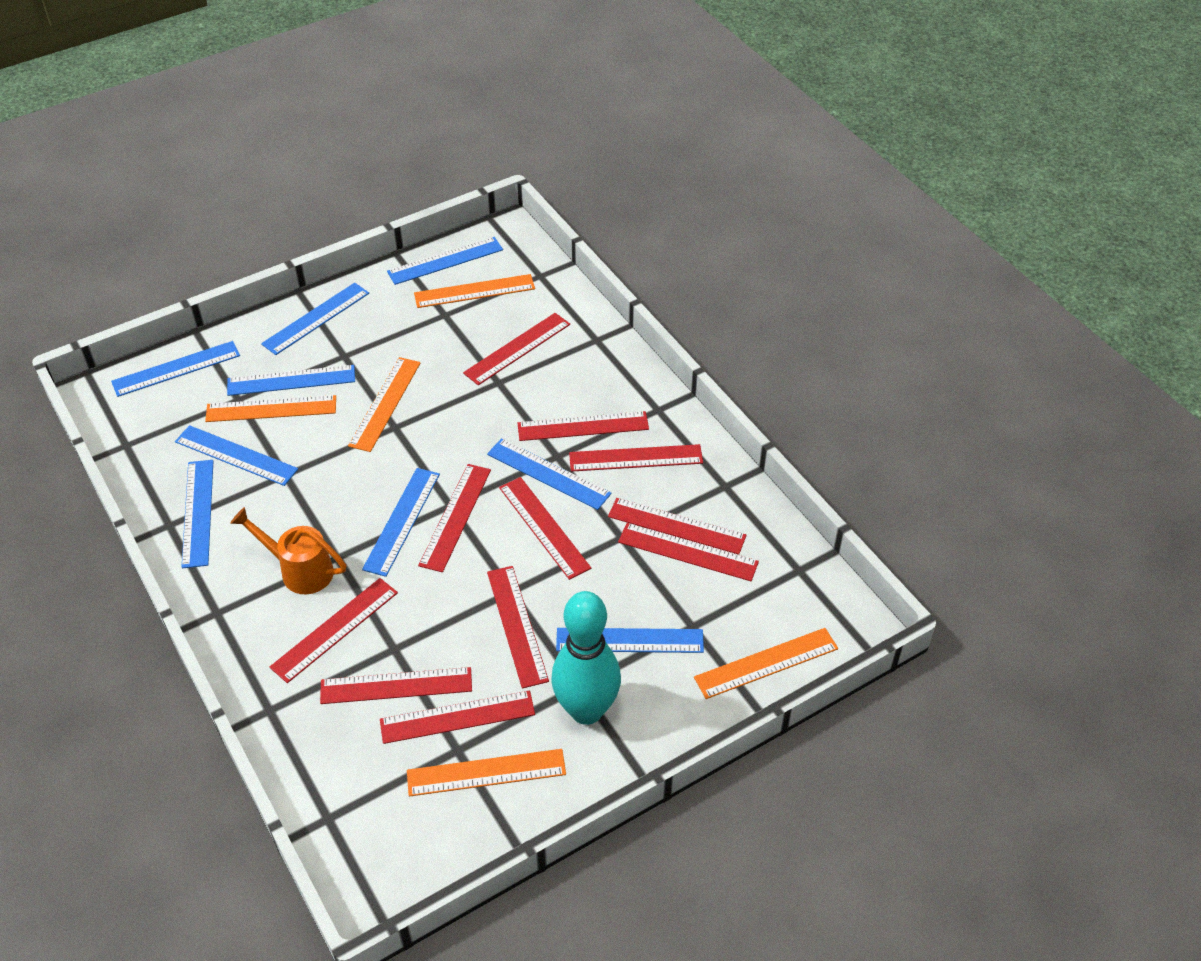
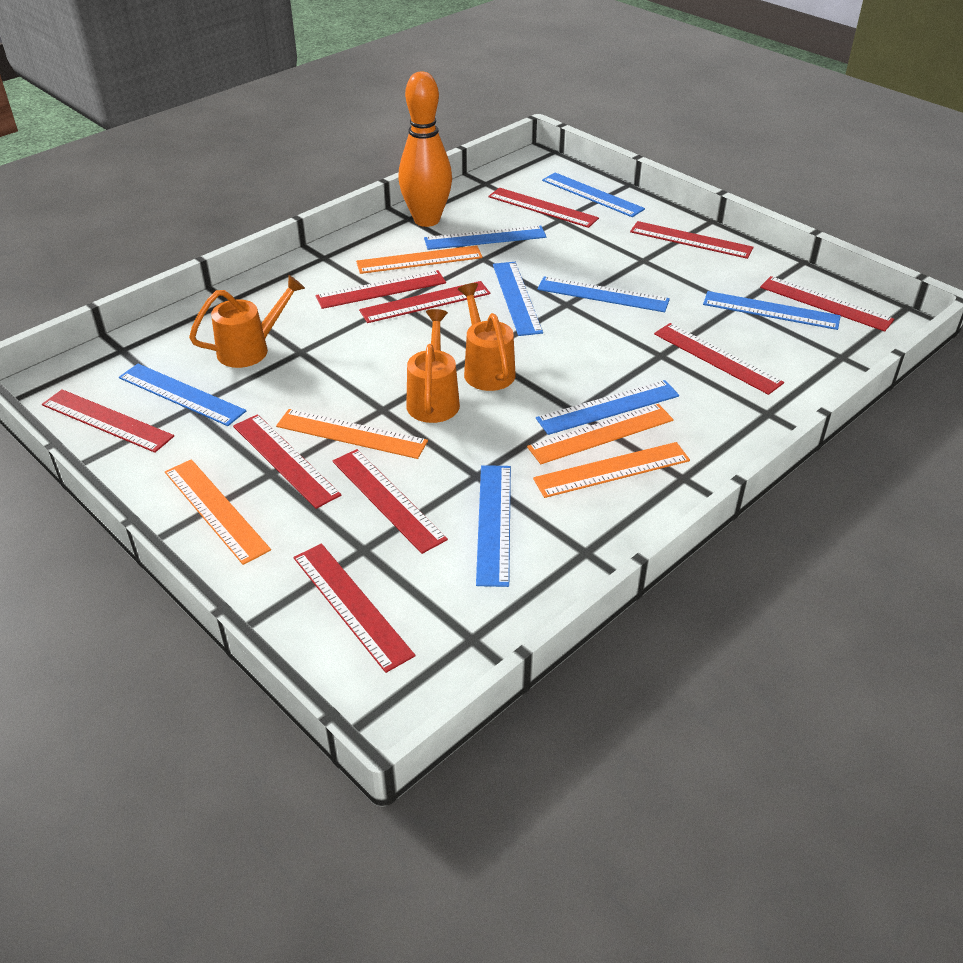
blue ruler: [111,341,240,397] [175,425,298,486] [182,460,213,568] [227,365,355,396] [261,283,369,355] [362,468,440,577] [387,237,503,285] [487,439,611,510] [556,628,704,653] = 9 -> [119,364,246,426] [424,226,546,250] [476,465,511,587] [493,262,543,336] [536,380,679,435] [537,276,670,312] [542,173,645,217] [703,291,841,330] = 8
orange bowling pin: none = 0 -> [398,71,452,227] = 1
orange watering can: [230,507,346,594] = 1 -> [189,275,305,368] [406,309,460,423] [458,283,516,391] = 3
red ruler: [270,578,398,683] [320,667,472,704] [380,691,535,744] [418,464,491,572] [463,313,570,385] [487,566,549,688] [499,477,591,580] [518,411,649,441] [569,444,703,472] [608,498,747,554] [618,523,759,581] = 11 -> [42,389,174,453] [233,414,341,509] [293,544,415,673] [316,270,446,309] [333,449,448,554] [359,281,490,323] [488,188,599,228] [630,221,754,259] [654,323,784,395] [760,276,894,332] = 10
turquoise bowling pin: [551,591,621,725] = 1 -> none = 0

